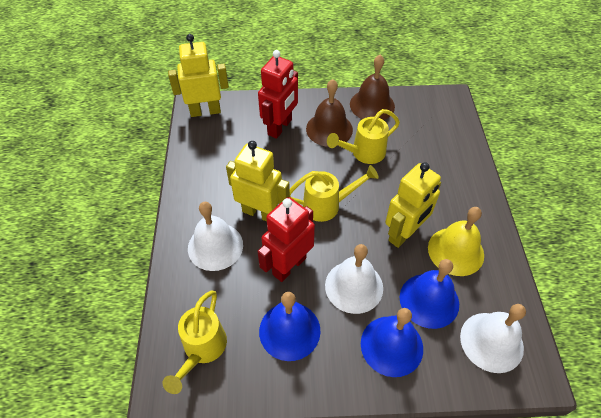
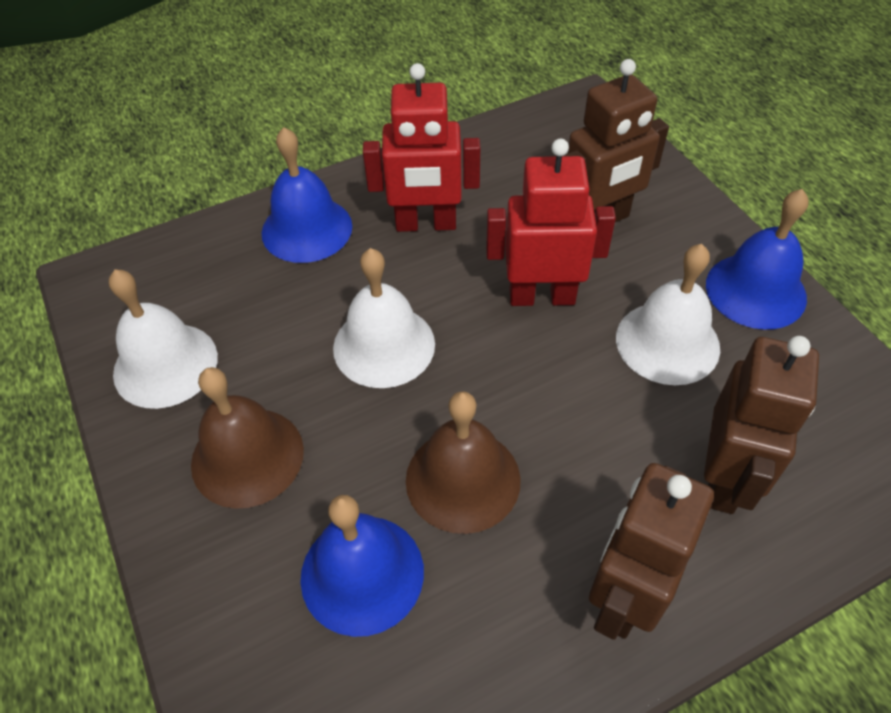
brown robot: none = 0 -> [564,59,669,222] [589,463,714,640] [704,336,819,514] = 3
yellow bell: [428,207,484,276] = 1 -> none = 0
yellow robot: [168,34,229,117] [226,141,290,222] [385,162,441,248] = 3 -> none = 0
yellow watering can: [162,290,227,394] [290,165,379,222] [327,109,400,164] = 3 -> none = 0

